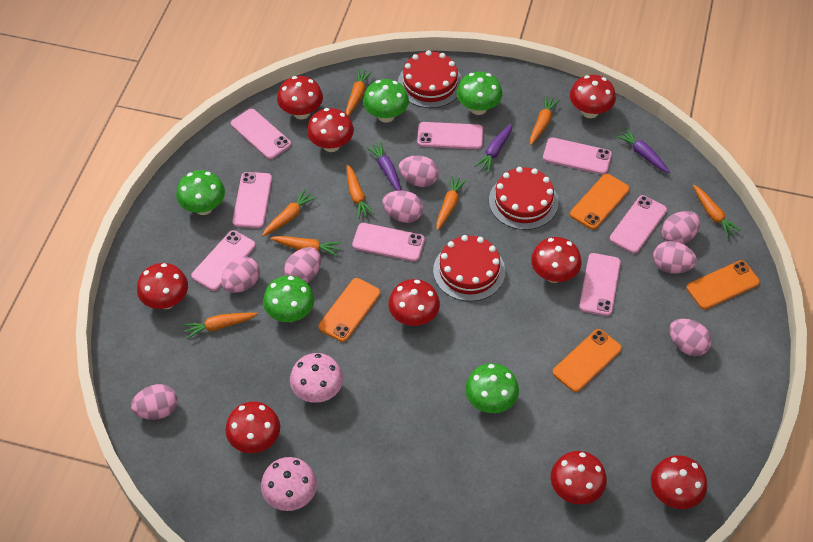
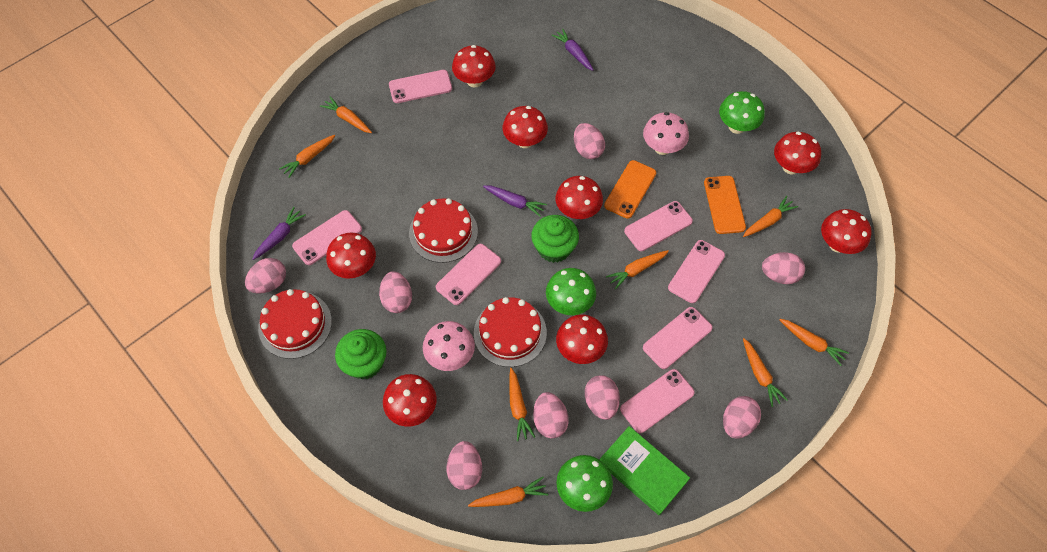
green book: none = 0 -> [600,426,690,515] = 1
green cupcake: none = 0 -> [335,329,386,379] [531,215,579,263] = 2
green mushroom: [176,170,225,215] [263,276,314,322] [363,79,409,123] [457,72,502,115] [465,363,519,413] = 5 -> [546,268,596,315] [556,455,613,512] [719,91,765,134] = 3
orange phone: [318,278,381,342] [553,329,622,392] [570,174,630,230] [687,260,760,310] = 4 -> [604,160,656,219] [704,176,746,234] = 2
pink phone: [191,230,256,291] [231,109,291,159] [232,172,272,228] [352,223,425,262] [417,122,483,149] [543,137,612,174] [579,253,621,316] [610,195,667,253] = 8 -> [292,210,362,265] [389,70,452,103] [436,244,501,305] [620,369,695,433] [624,201,693,251] [643,307,713,369] [668,240,725,303] = 7
red mushroom: [137,263,188,309] [225,402,280,453] [277,76,323,119] [307,108,354,152] [388,279,440,326] [531,237,582,283] [551,451,607,505] [570,75,616,118] [651,455,707,509] = 9 -> [326,233,376,279] [383,374,437,427] [452,45,496,87] [503,106,548,148] [556,176,603,219] [556,314,608,364] [774,132,821,175] [821,209,872,254] = 8

